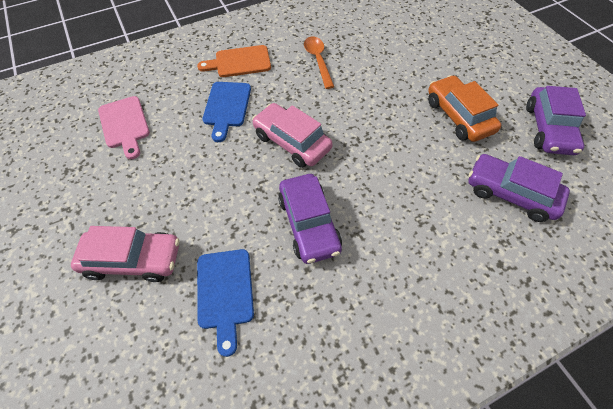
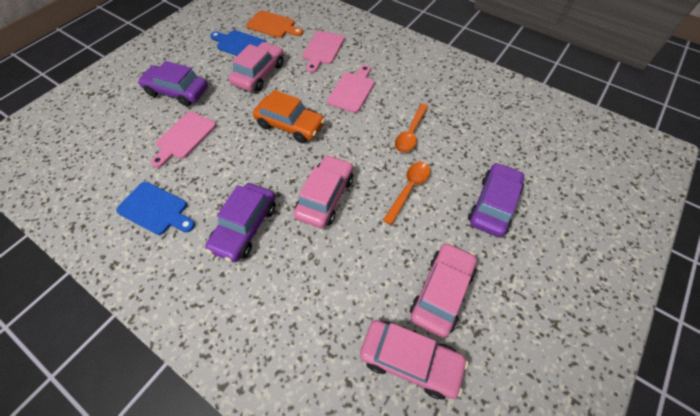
orange spoon: [304,37,334,89] = 1 -> [383,162,430,225] [395,104,429,153] = 2
pink car: [71,226,180,282] [252,103,333,168] = 2 -> [229,42,284,91] [294,155,353,229] [360,320,468,399] [410,242,477,338] = 4
pink cutting board: [98,96,150,159] = 1 -> [151,111,216,168] [303,31,344,73] [327,65,375,113] = 3

